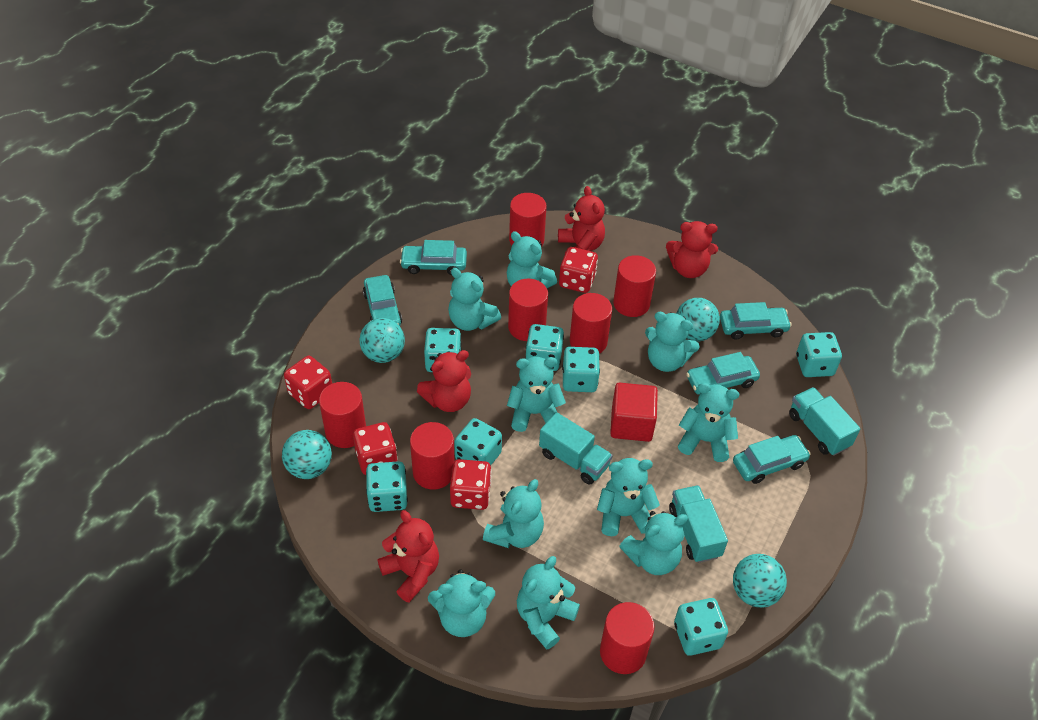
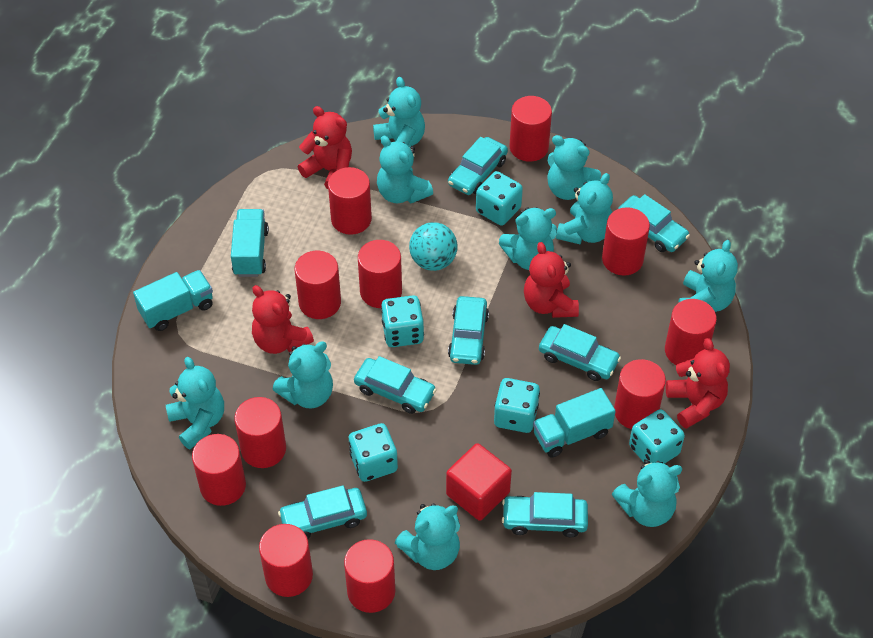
red cylinder: [319,382,366,448] [410,422,455,489] [508,279,548,341] [509,193,547,247] [570,293,612,354] [600,602,655,674] [613,255,656,317] = 7 -> [192,434,246,506] [234,397,286,468] [259,524,313,597] [295,251,341,319] [328,167,372,235] [344,539,395,613] [358,240,402,308] [510,96,552,162] [602,207,650,276] [614,359,666,429] [665,299,717,365] = 11
red dice: [284,356,332,409] [353,422,398,475] [450,459,491,510] [559,247,598,293] = 4 -> none = 0
turquoise ball: [282,430,332,479] [360,318,405,363] [676,298,720,341] [733,554,787,608] = 4 -> [409,222,458,271] = 1
turquoise car: [363,275,402,326] [400,240,467,275] [686,352,760,394] [720,302,792,340] [733,435,811,484] = 5 -> [278,485,367,539] [354,356,436,414] [448,137,508,195] [448,296,489,365] [502,492,588,537] [539,324,621,381] [618,194,690,252] = 7
turquoise dice: [366,461,408,512] [424,328,462,372] [454,418,502,465] [525,324,564,371] [562,347,600,392] [674,598,728,656] [796,332,842,377] = 7 -> [349,423,398,482] [381,295,424,347] [476,171,523,226] [494,378,540,433] [629,409,685,464] = 5

